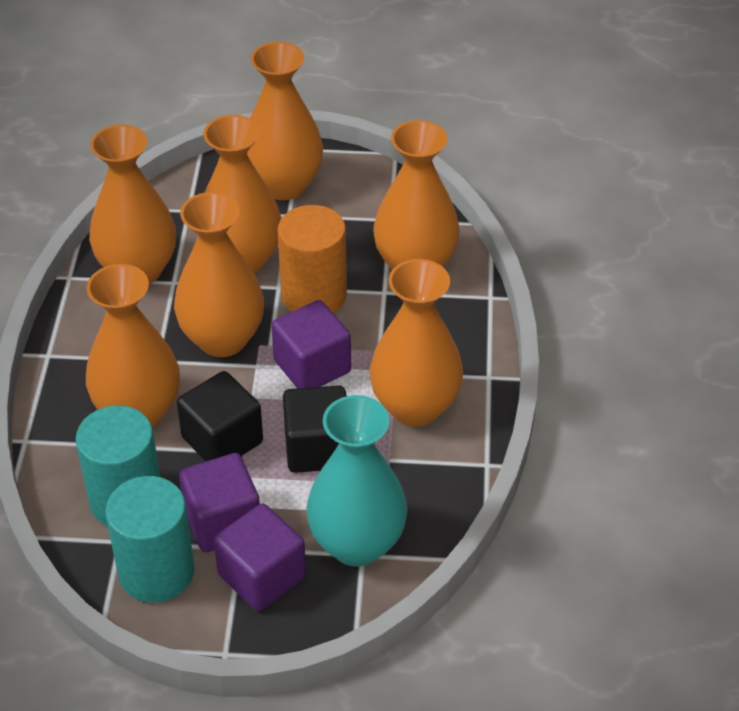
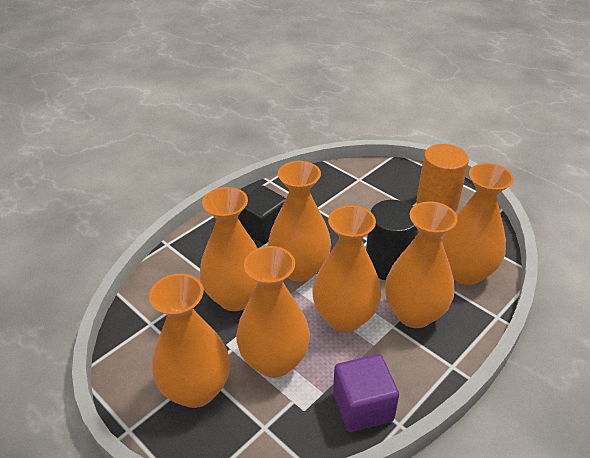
black cube: [177,371,263,461] [283,385,346,473] = 2 -> [238,185,286,244] = 1
black cylinder: none = 0 -> [366,200,418,280] = 1
purple cube: [179,453,260,552] [214,503,306,611] [271,300,351,388] = 3 -> [333,354,399,432] = 1
turquoise cylinder: [75,405,160,526] [105,476,195,603] = 2 -> none = 0
turquoise vase: [306,395,407,567] = 1 -> none = 0

